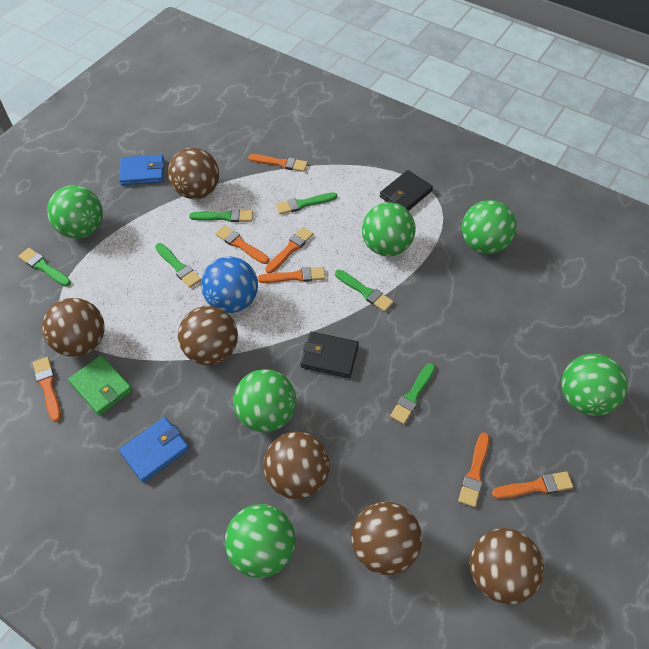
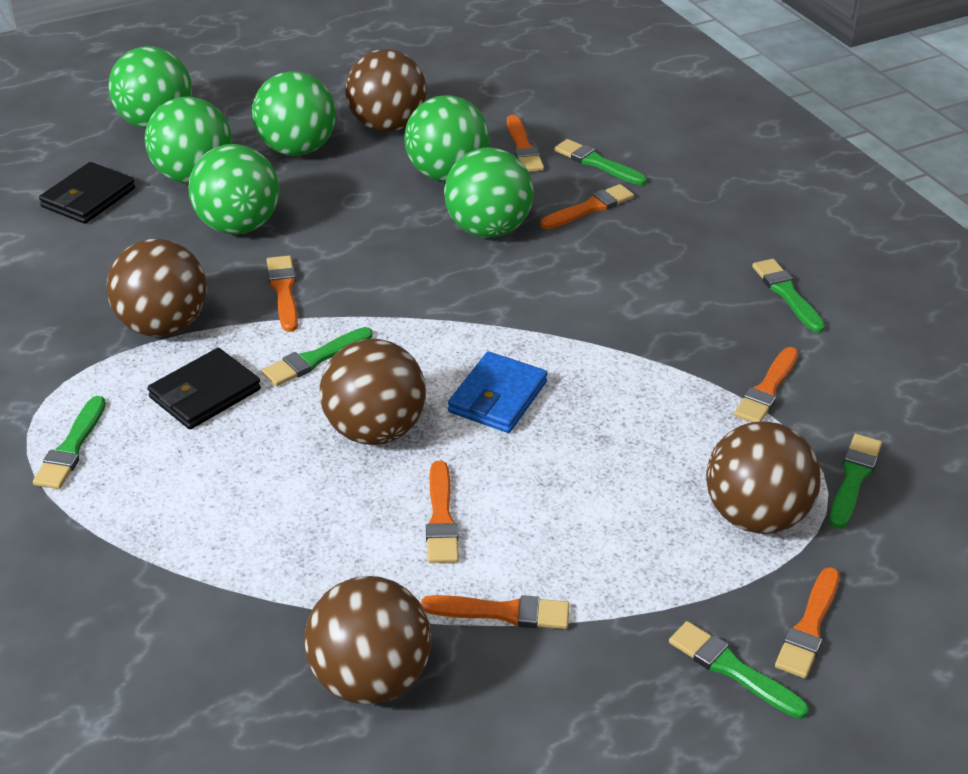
blue ball: [201,256,258,313] = 1 -> none = 0
blue wallet: [119,154,164,185] [119,417,189,483] = 2 -> [448,351,548,433] = 1
brown ball: [42,298,105,357] [168,148,219,199] [178,306,238,365] [263,431,330,499] [351,501,422,575] [470,528,544,604] = 6 -> [106,239,207,337] [304,576,431,704] [320,339,426,445] [345,49,427,132] [706,421,821,534] = 5
green wallet: [68,355,133,416] = 1 -> none = 0

